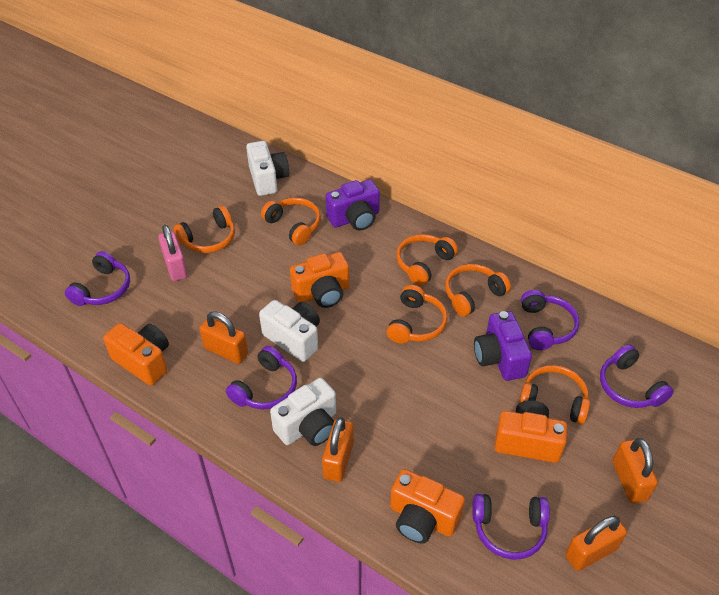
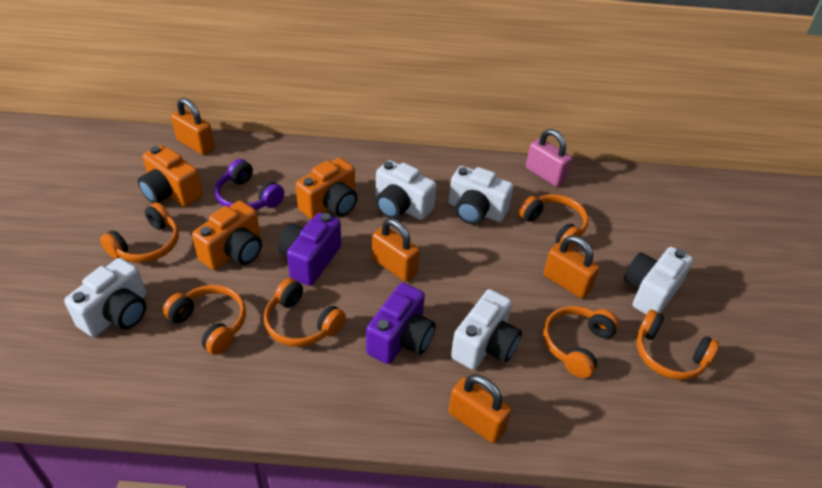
orange camera: [103,323,169,386] [290,252,349,308] [390,469,465,544] [494,400,567,463] = 4 -> [138,145,203,207] [192,201,262,270] [296,158,358,219] = 3
purple headphones: [65,251,130,306] [226,346,297,409] [472,494,550,560] [521,290,580,350] [600,344,674,408] = 5 -> [215,159,284,210] = 1
white camera: [246,141,289,196] [259,300,320,362] [270,378,336,446] = 3 -> [64,258,146,337] [376,160,436,220] [449,166,513,224] [451,289,522,370] [624,247,693,314] = 5

